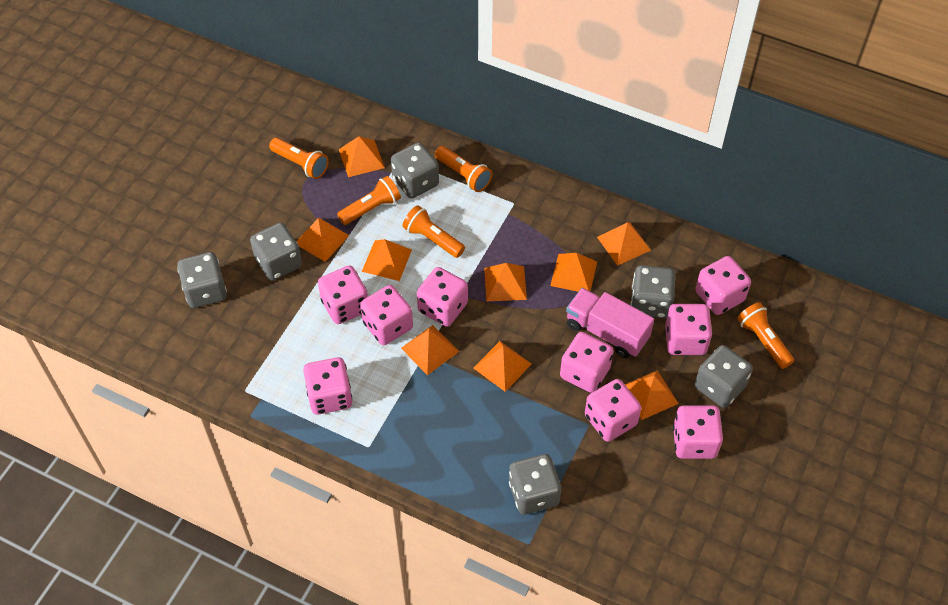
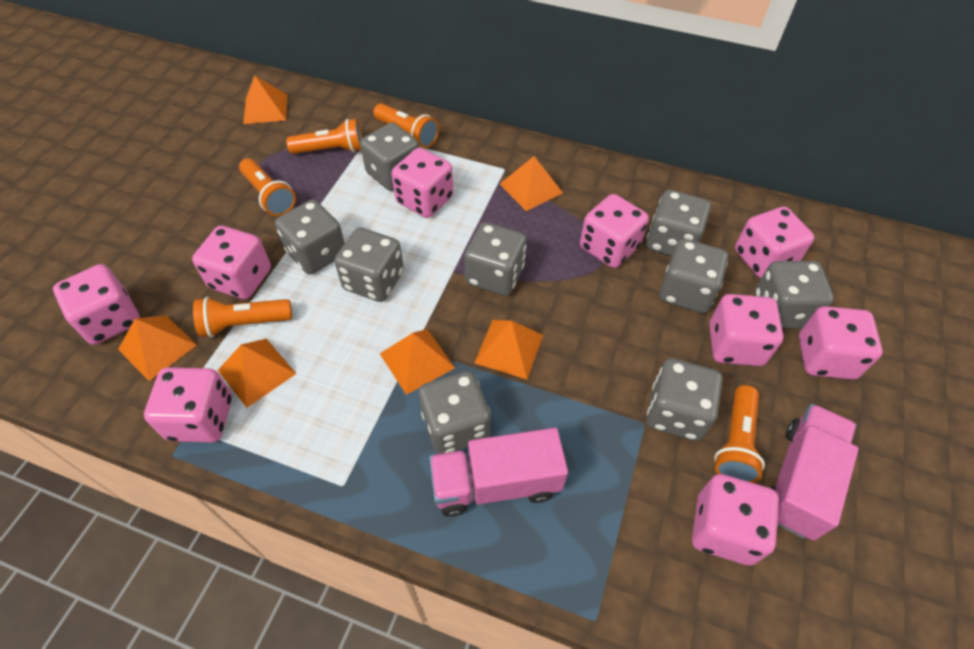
grey dice: [177,252,227,308] [250,222,302,281] [391,142,439,199] [509,454,561,515] [631,265,675,318] [695,345,753,408] = 6 -> [275,199,345,275] [334,227,404,302] [360,123,419,191] [419,371,491,454] [464,222,527,296] [646,190,711,257] [647,358,723,441] [659,239,728,313] [755,261,834,328] = 9
orange pyramid: [296,218,350,262] [339,136,385,177] [362,239,412,281] [401,325,459,375] [473,341,531,392] [484,263,527,301] [550,253,597,292] [597,222,651,266] [625,370,679,420] = 9 -> [118,315,197,381] [218,339,296,408] [243,76,287,124] [380,329,455,395] [474,320,543,379] [500,156,563,211] = 6
pink truck: [566,288,654,358] = 1 -> [429,428,568,517] [771,404,859,540] = 2

